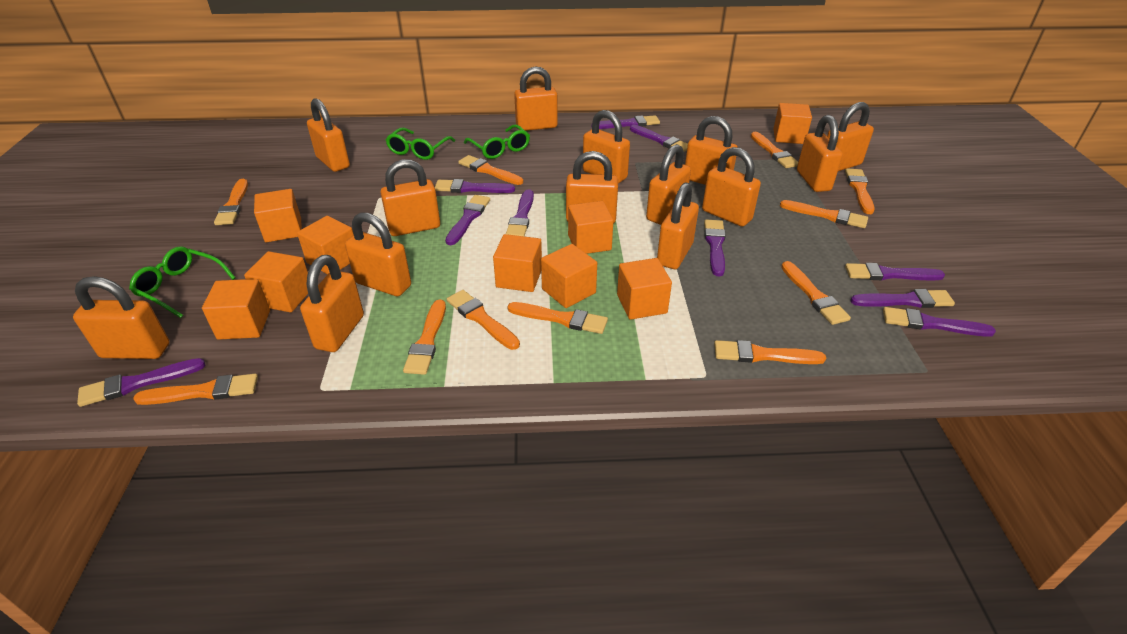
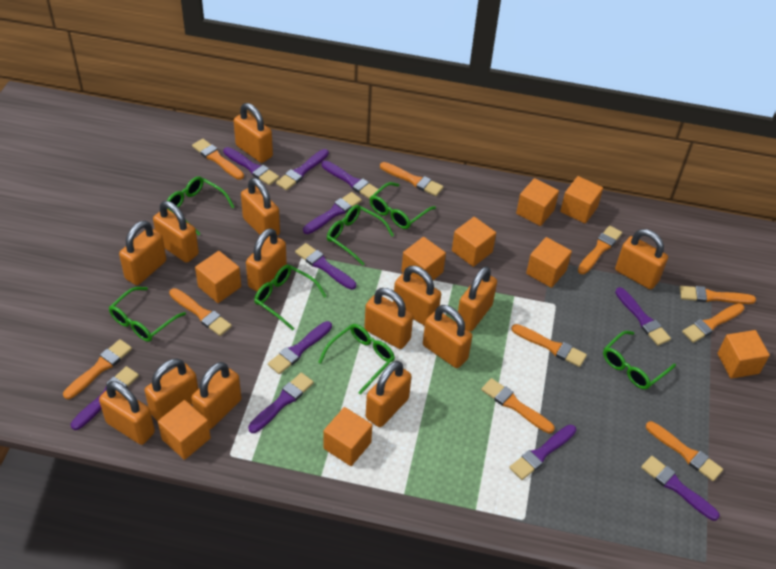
green glasses: [129,246,236,318] [386,128,455,160] [464,125,530,159] = 3 -> [109,287,186,342] [167,176,234,235] [254,265,327,331] [318,324,395,395] [327,205,394,265] [370,182,436,229] [603,331,676,389] = 7
orange brush: [133,374,258,405] [214,179,248,225] [403,300,446,375] [447,290,520,350] [458,155,523,185] [507,302,608,334] [714,340,826,364] [751,132,798,168] [780,200,868,228] [781,261,851,325] [845,168,875,214] = 11 -> [63,339,132,399] [169,288,232,336] [192,139,244,180] [380,162,443,196] [481,378,555,433] [511,324,587,367] [578,226,622,274] [646,421,723,481] [680,286,756,304] [682,303,745,343] = 10
purple brush: [77,358,205,407] [435,179,515,193] [445,195,490,245] [506,189,534,236] [591,115,660,129] [630,125,688,152] [704,220,726,276] [845,263,945,280] [850,289,955,308] [883,307,996,337] = 10 -> [71,366,139,430] [223,147,279,185] [248,373,314,433] [268,321,332,374] [276,149,329,191] [295,243,356,290] [303,192,362,234] [321,161,378,199] [509,425,576,480] [615,287,671,346] [641,456,720,521] = 11

